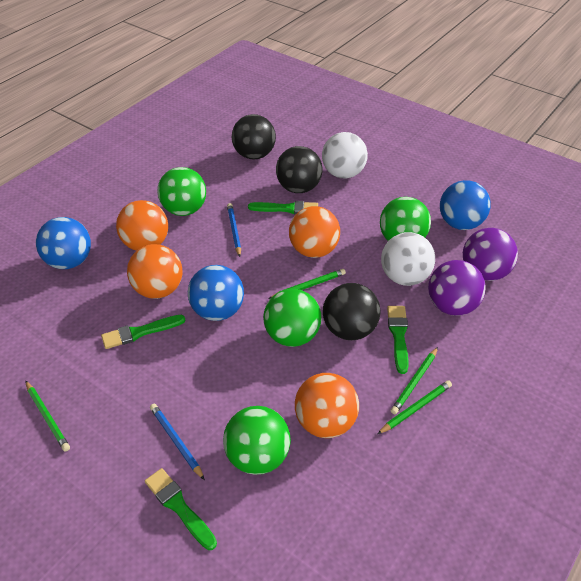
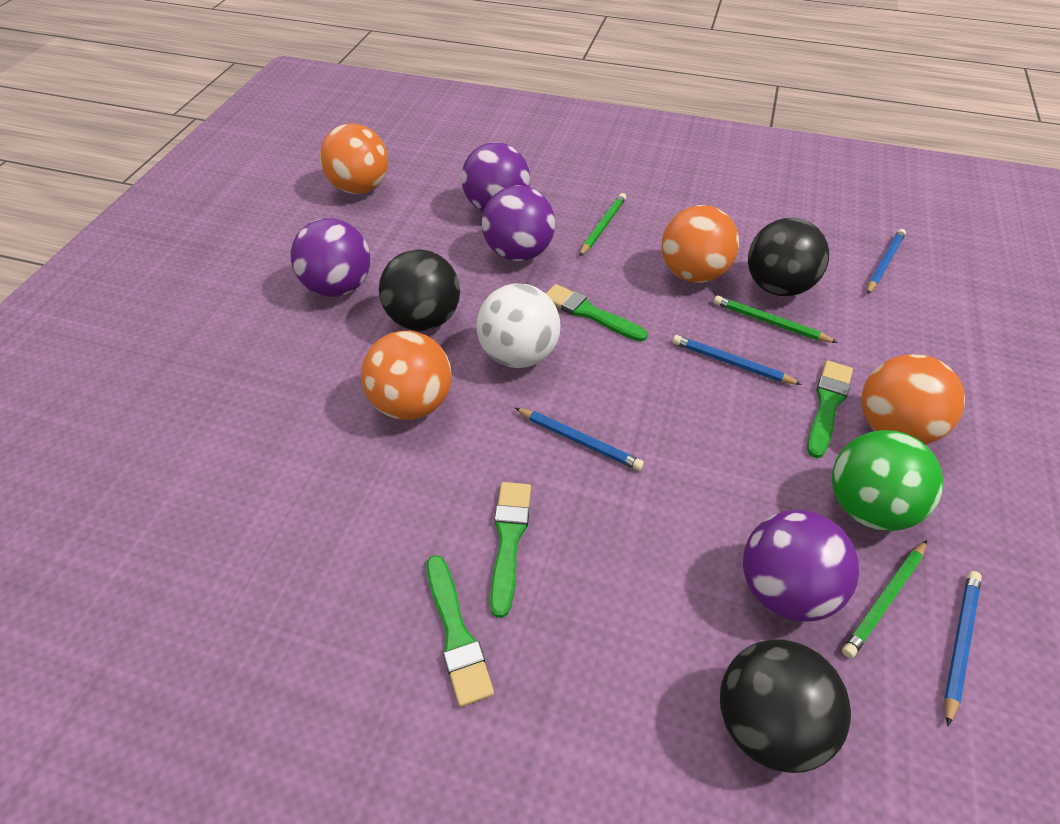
blue ball: [36,217,91,269] [188,265,244,321] [440,180,491,230] = 3 -> none = 0
blue pencil: [150,404,205,480] [227,203,241,257] = 2 -> [515,408,644,471] [673,335,802,385] [867,229,906,294] [944,571,982,726] = 4
green ball: [157,167,206,216] [223,406,291,475] [263,289,321,347] [380,197,431,241] = 4 -> [832,430,943,531] = 1
green pencil: [25,381,70,452] [268,269,346,299] [378,380,452,434] [391,347,438,415] = 4 -> [579,193,626,257] [714,296,838,343] [842,540,927,658] = 3
purple ball: [428,260,486,316] [463,228,518,281] = 2 -> [291,218,370,297] [461,142,530,212] [482,185,555,261] [743,510,860,622] = 4
white ball: [322,132,368,179] [381,232,435,286] = 2 -> [476,283,561,368] = 1

